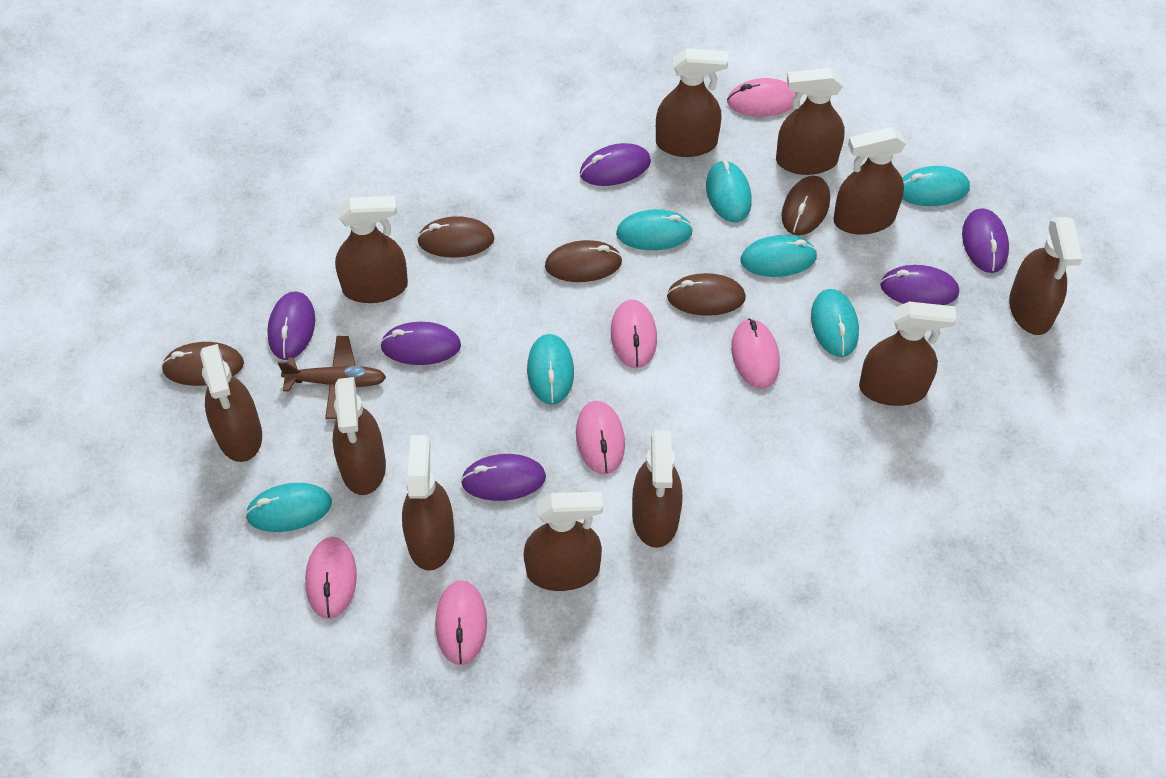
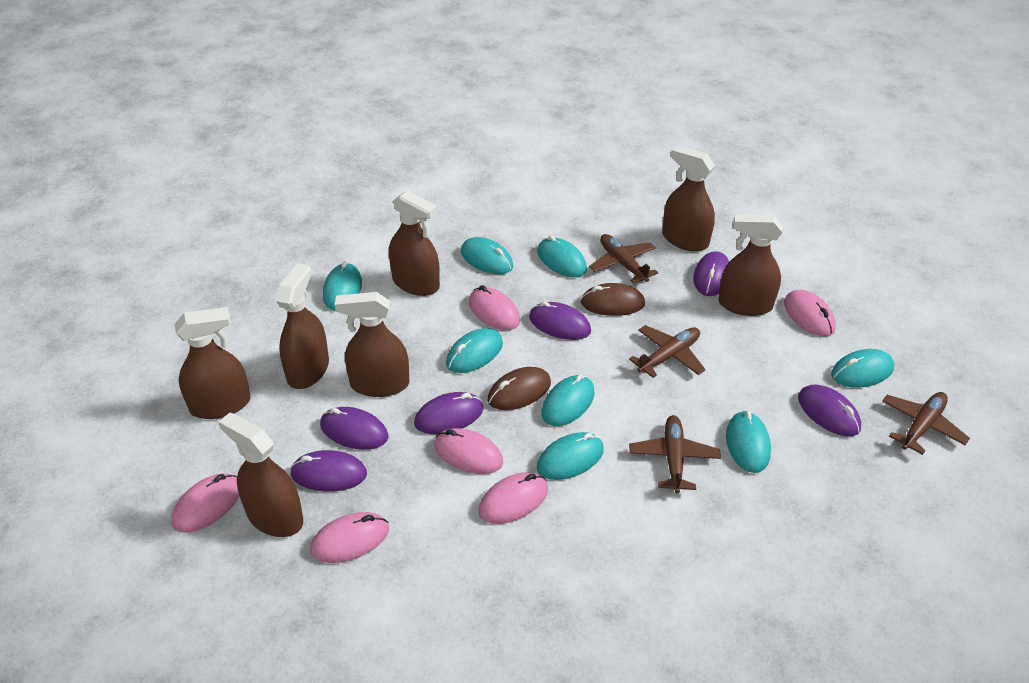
brown mouse: [161,342,244,386] [417,216,494,258] [545,240,622,282] [667,273,746,316] [782,176,830,235] = 5 -> [488,367,551,410] [580,283,645,316] = 2
brown plane: [278,336,386,419] = 1 -> [589,234,658,284] [629,325,706,378] [629,415,721,493] [882,392,970,455] = 4
brown spray bottle: [200,344,262,462] [333,377,386,495] [335,196,408,303] [402,435,455,571] [523,492,603,591] [632,431,683,548] [656,48,728,157] [776,68,845,175] [833,127,906,235] [859,302,956,406] [1009,217,1082,335] = 11 -> [175,307,251,419] [218,413,303,537] [276,263,329,389] [335,292,409,397] [389,190,440,296] [662,145,715,251] [718,214,782,316] = 7
turquoise mouse: [245,483,332,532] [527,334,574,405] [616,209,693,250] [706,160,752,222] [740,235,817,277] [811,289,859,357] [902,166,970,206] = 7 -> [323,261,362,311] [446,328,503,373] [461,237,513,274] [537,235,587,277] [537,432,604,480] [541,374,595,426] [726,411,771,473] [831,349,894,388] = 8

